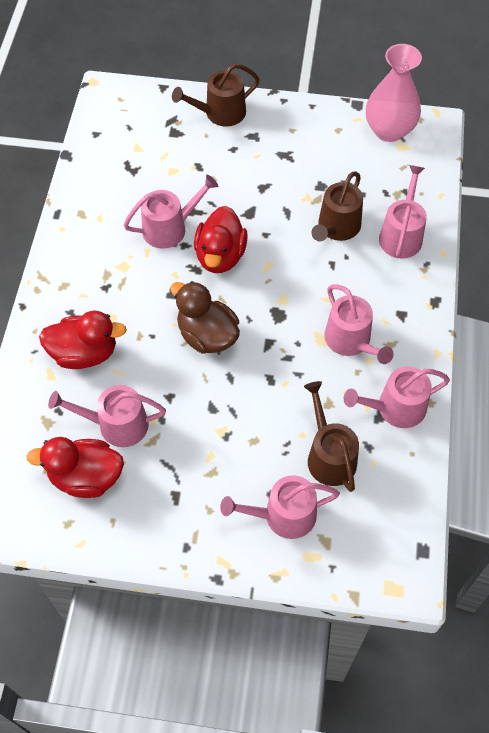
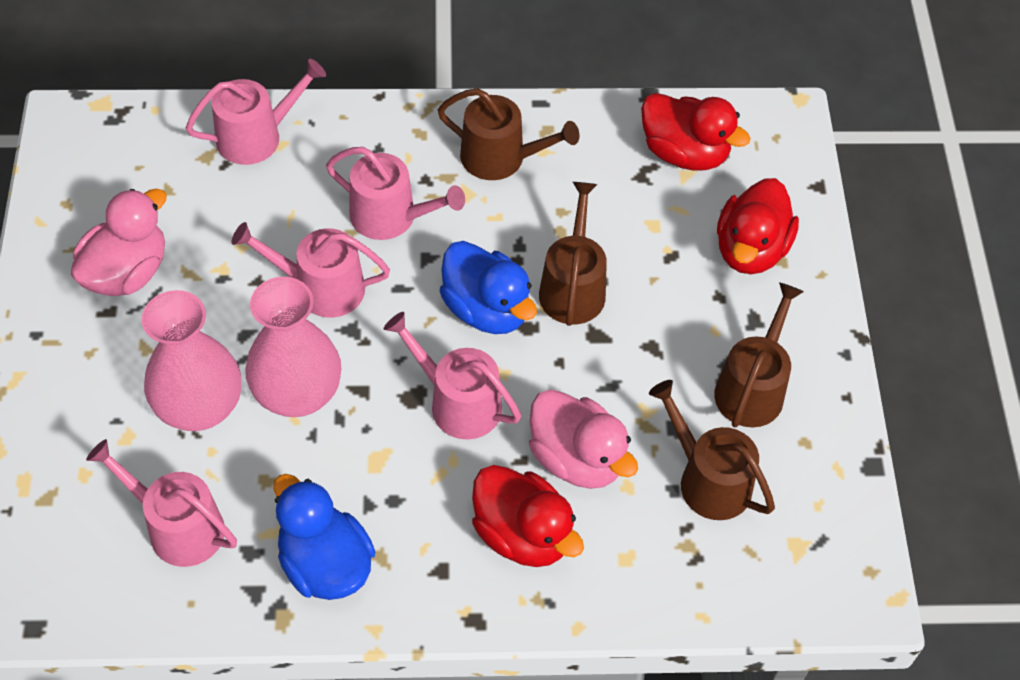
blue duck: none = 0 -> [273,474,376,600] [440,241,537,334] = 2
brown duck: [170,281,240,354] = 1 -> none = 0
brown watering can: [172,64,260,127] [304,381,359,492] [311,171,363,241] = 3 -> [438,88,580,180] [539,182,607,326] [649,380,775,520] [714,282,804,427] = 4
pink duck: none = 0 -> [71,189,167,296] [529,389,638,489] = 2
pink vase: [366,44,422,142] = 1 -> [142,290,241,431] [245,276,341,417] = 2
pink watering can: [48,385,166,447] [124,175,218,249] [220,475,340,539] [324,284,394,364] [344,366,450,428] [379,165,427,259] = 6 -> [86,439,237,567] [186,59,326,165] [232,222,390,318] [326,147,465,240] [384,312,521,439] = 5

